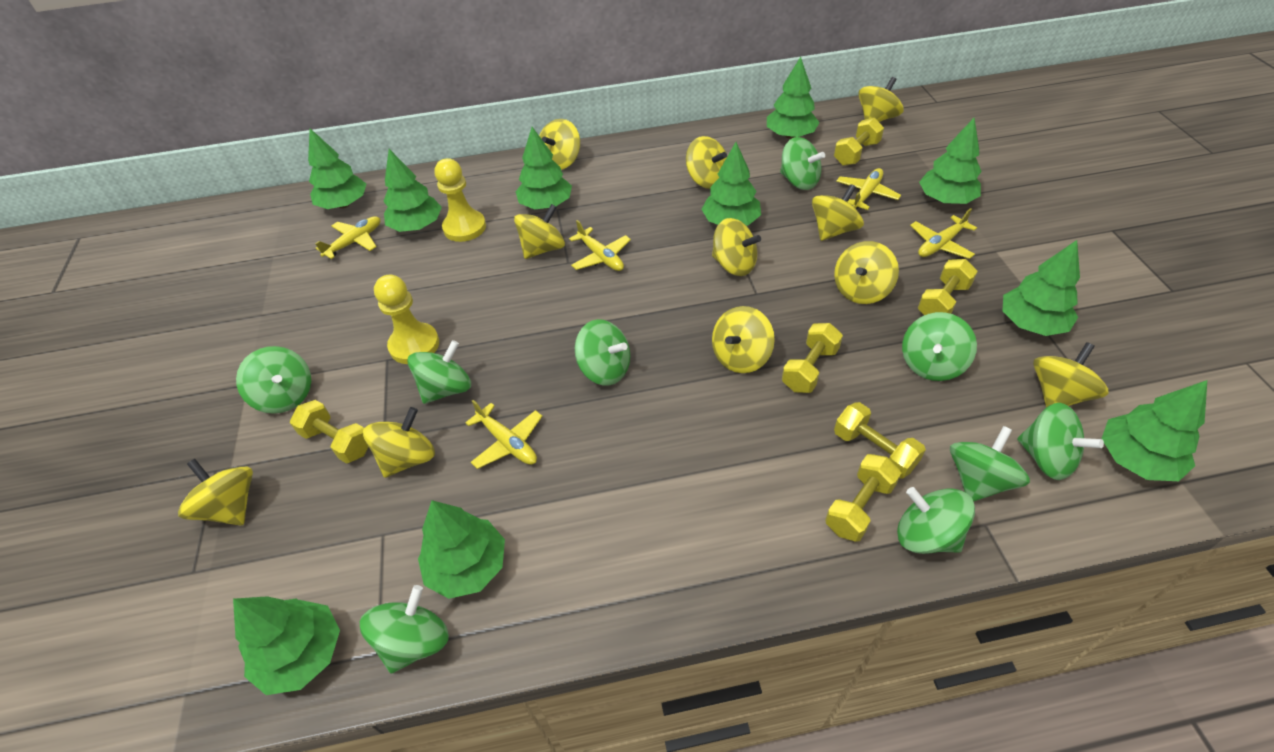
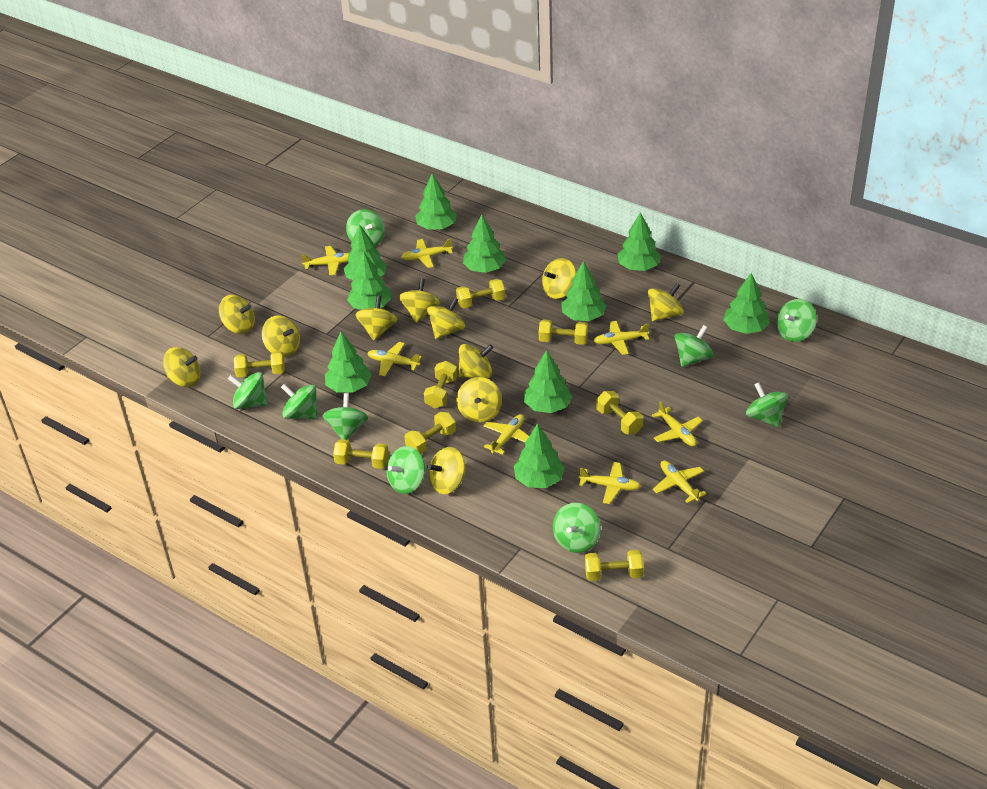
yellow dumbbell: [290,400,368,464] [782,323,843,393] [825,454,901,542] [834,118,884,166] [834,402,926,479] [918,259,978,315] = 6 -> [234,351,285,377] [333,439,389,469] [404,412,456,454] [424,361,458,408] [456,279,505,308] [539,319,588,345] [585,550,644,581] [596,391,643,434] = 8
yellow pawn: [374,275,439,364] [434,158,486,242] = 2 -> none = 0
yellow plane: [315,216,380,259] [465,400,542,469] [569,220,631,271] [836,168,901,210] [910,208,977,259] = 5 -> [301,246,349,275] [368,342,422,376] [401,239,453,268] [484,414,529,455] [579,462,641,504] [594,321,649,355] [652,401,703,446] [653,461,706,503] = 8

